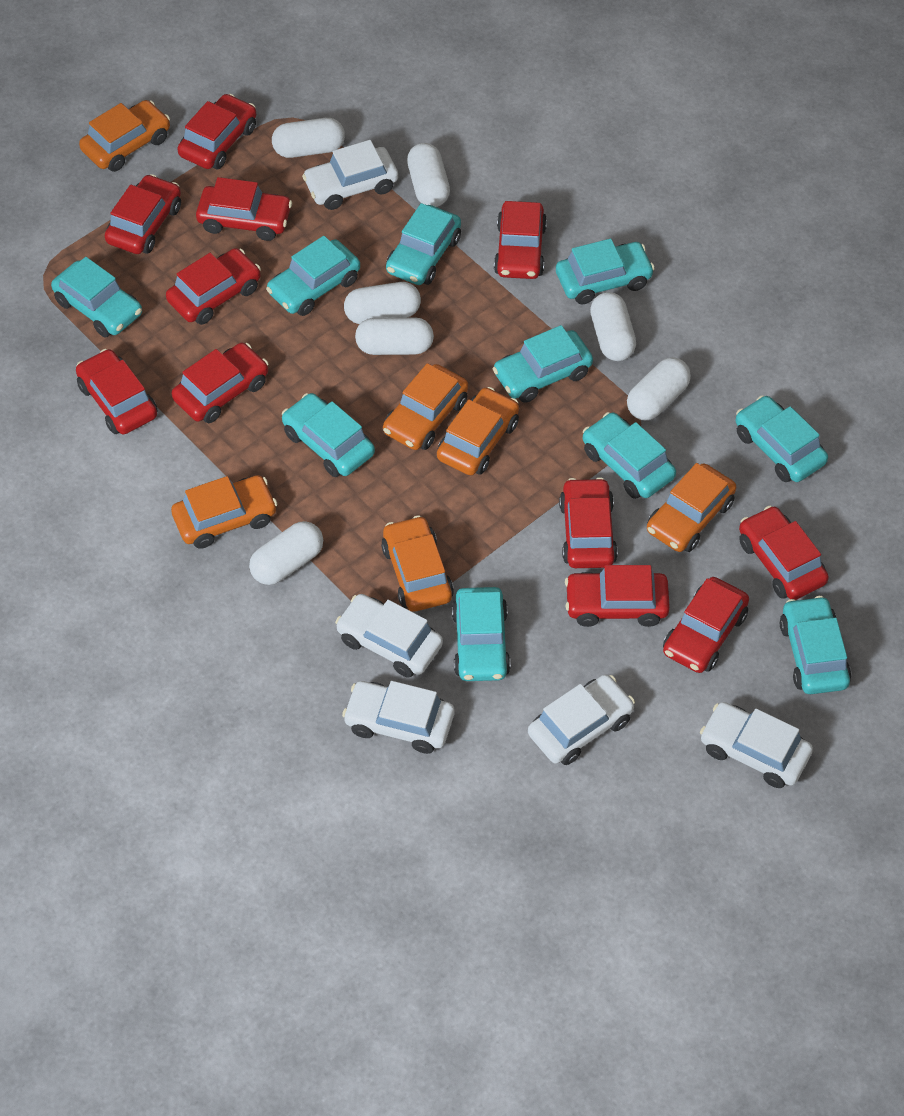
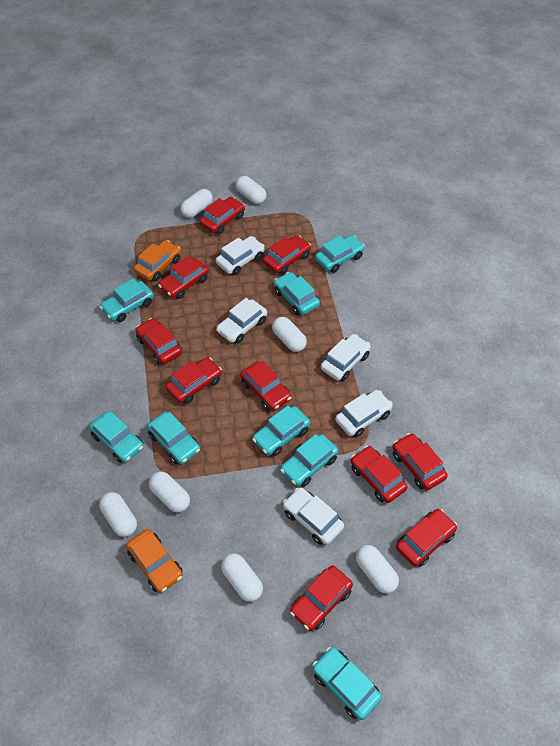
orange car: [79,100,170,172] [171,475,278,549] [381,515,454,612] [383,363,468,450] [437,387,519,475] [647,463,736,552] = 6 -> [126,529,183,593] [134,240,181,281] = 2
red car: [76,349,157,434] [105,174,181,254] [166,248,261,325] [172,343,269,423] [177,94,256,169] [196,177,292,241] [494,201,547,279] [559,477,618,568] [565,565,670,627] [663,577,749,673] [739,506,829,600] = 11 -> [135,318,182,365] [158,256,209,299] [166,357,222,404] [199,197,245,234] [240,361,291,411] [263,235,311,274] [290,565,353,631] [351,446,407,503] [392,433,448,490] [396,509,457,567] = 10
turquoise car: [51,257,142,338] [266,236,360,316] [282,393,375,477] [386,203,461,285] [452,587,511,681] [493,325,593,403] [556,238,655,304] [583,412,676,499] [736,395,828,482] [780,596,851,694] = 10 -> [89,411,144,463] [100,279,154,322] [147,412,200,464] [252,406,310,456] [274,272,320,315] [280,434,339,487] [312,647,382,720] [315,235,365,273] = 8

